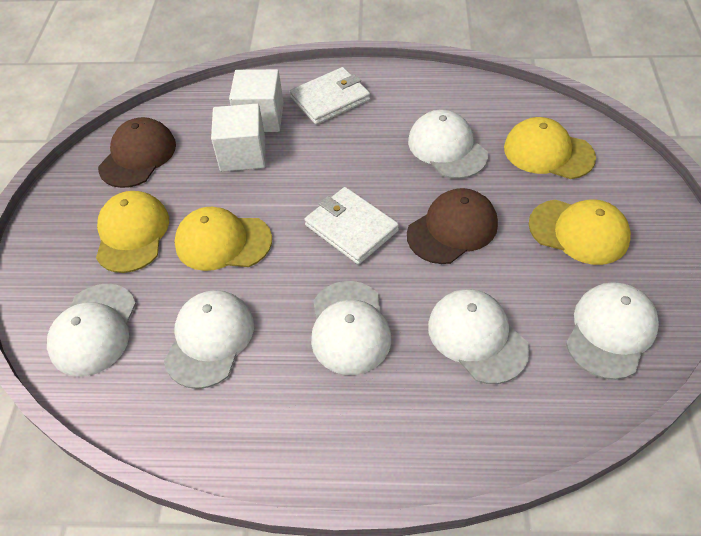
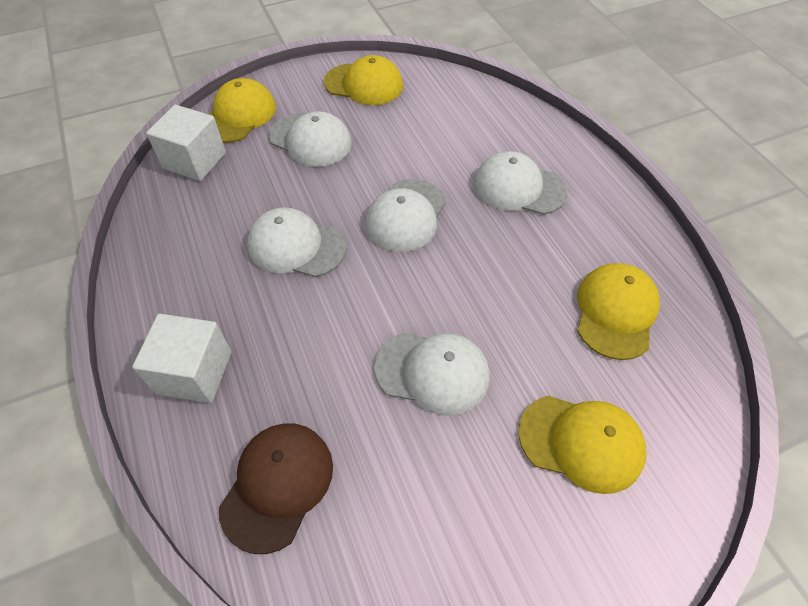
brown cap: [98,117,176,188] [407,188,498,264] = 2 -> [219,423,333,554] = 1
white cap: [47,284,136,376] [164,290,254,389] [311,281,391,375] [408,110,488,179] [428,289,530,384] [566,282,659,380] = 6 -> [247,207,347,277] [269,111,352,167] [365,179,446,252] [374,332,490,416] [474,151,567,215] = 5
white wallet: [290,67,370,125] [304,187,399,265] = 2 -> none = 0

